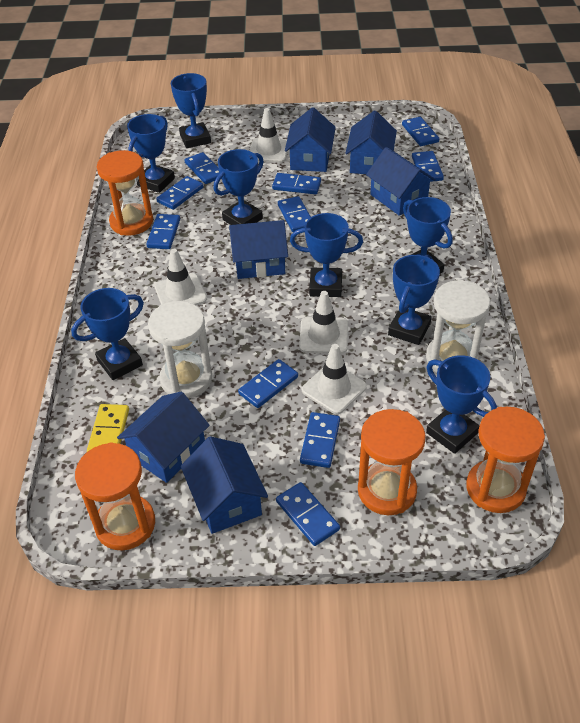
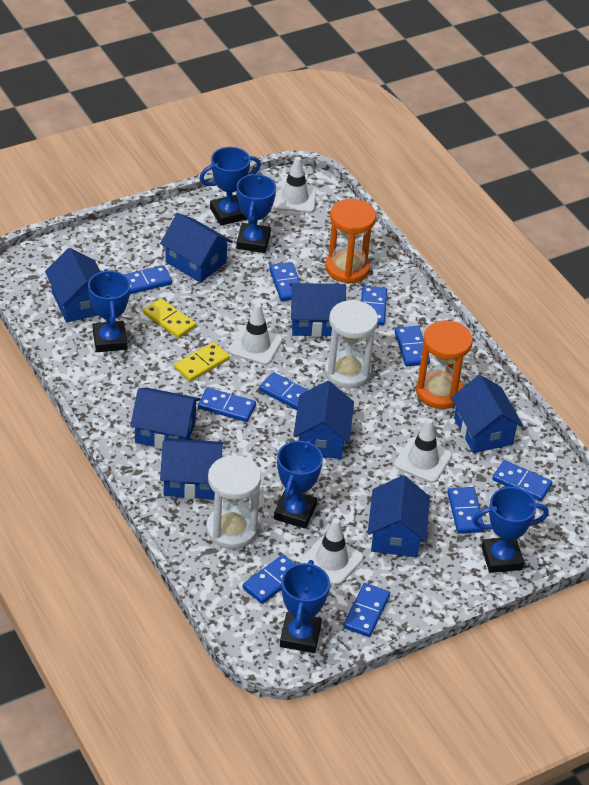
blue house: [117,391,210,483] [181,436,268,534] [229,220,288,279] [285,107,336,172] [345,110,397,174] [366,147,436,216] = 6 -> [45,248,100,323] [130,387,201,449] [160,213,233,283] [160,438,223,499] [289,283,346,337] [293,381,354,459] [368,475,430,557] [451,375,523,453] = 8
blue trophy: [71,288,144,380] [127,114,175,193] [171,73,211,148] [214,149,264,225] [290,213,363,297] [388,255,440,345] [403,197,453,274] [426,355,497,454] = 8 -> [88,269,130,352] [199,147,261,226] [236,173,276,253] [274,439,323,529] [280,560,330,653] [473,487,549,573] = 6
orange hourglass: [75,442,155,551] [97,150,153,236] [358,409,426,515] [466,407,545,513] = 4 -> [325,199,376,284] [416,320,473,409] = 2
yellow domino: [87,404,129,452] = 1 -> [143,298,196,338] [174,342,230,382] = 2

